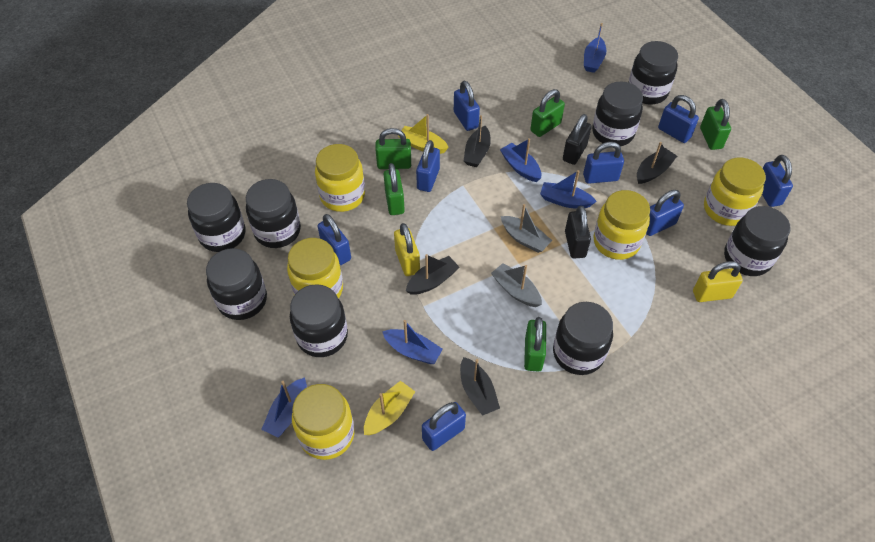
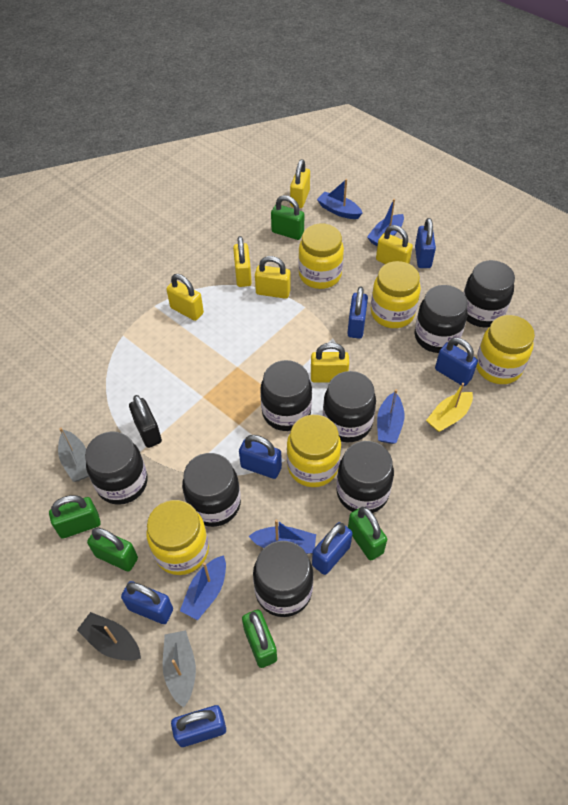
black boat: [406,254,459,295] [460,357,500,416] [464,115,491,167] [637,142,677,184] = 4 -> [77,612,141,661] = 1
black padlock: [563,114,592,165] [565,206,591,259] = 2 -> [129,395,162,448] = 1
blue padlock: [318,214,351,265] [416,140,440,192] [422,402,466,451] [454,81,480,131] [583,142,624,184] [646,190,684,236] [658,95,699,143] [762,155,793,207] = 8 -> [121,581,173,624] [171,705,226,747] [239,435,282,479] [312,522,353,575] [347,287,368,339] [415,218,436,268] [435,338,478,386] = 7
yellow boat: [364,381,415,435] [398,114,449,154] = 2 -> [426,383,473,432] = 1
yellow padlock: [394,223,420,276] [693,261,743,302] = 2 -> [166,274,204,321] [233,236,252,287] [255,256,291,299] [290,159,310,208] [311,343,349,383] [376,225,413,264] = 6

